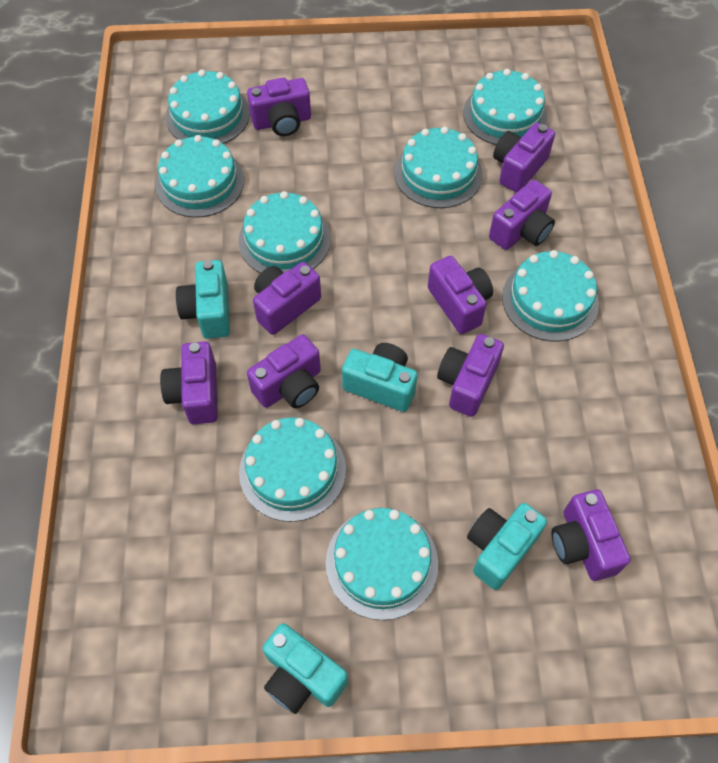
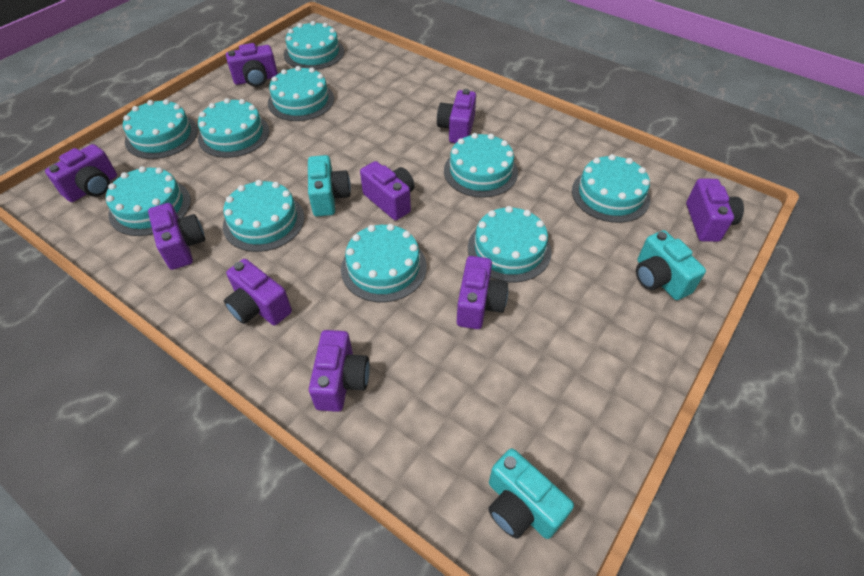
turquoise cake: [155,135,244,218] [165,70,250,144] [239,191,331,273] [239,418,346,522] [326,508,438,620] [395,127,482,208] [463,69,548,145] [502,250,599,341] = 8 -> [106,166,191,236] [123,99,198,159] [198,98,270,158] [223,180,305,252] [268,66,334,121] [284,21,344,70] [341,224,427,302] [444,133,518,198] [468,206,552,282] [572,154,650,223] = 10
turquoise camera: [176,260,230,339] [262,623,348,714] [342,343,418,412] [467,503,547,590] = 4 -> [308,155,351,217] [488,448,574,539] [636,230,706,300] = 3

